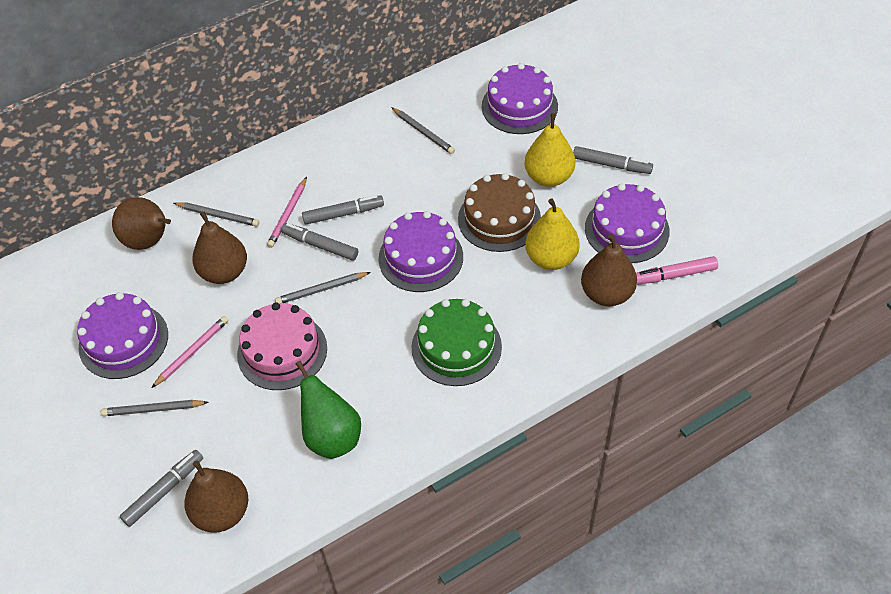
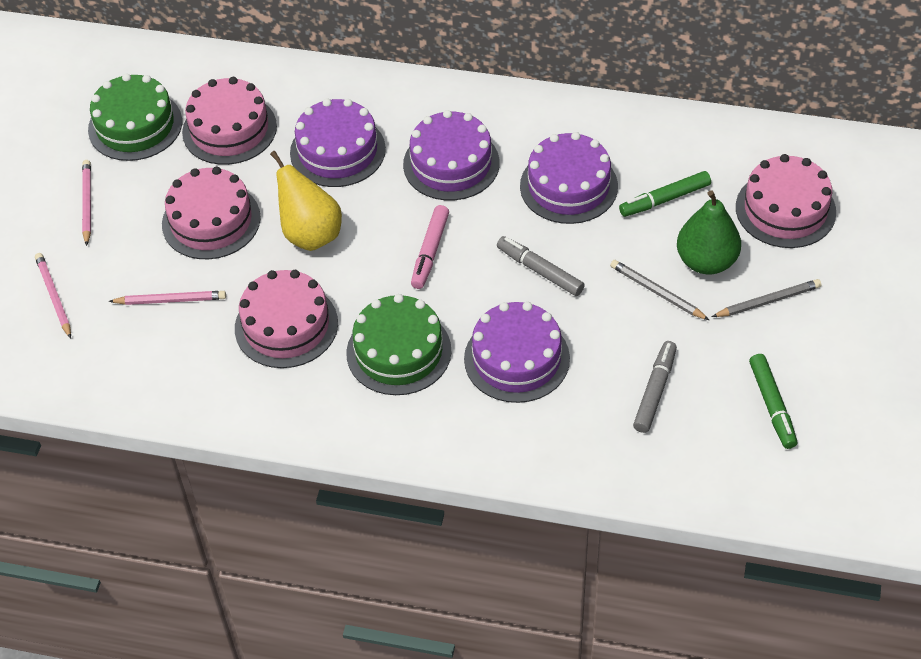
brown cake: [458,173,541,252] = 1 -> none = 0
brown pear: [112,197,171,250] [184,460,248,533] [192,212,247,284] [581,234,637,306] = 4 -> none = 0
green cake: [412,299,502,386] = 1 -> [88,73,182,161] [346,294,451,395] = 2
green marker: none = 0 -> [619,171,711,217] [749,354,798,449] = 2
grey marker: [120,450,203,527] [281,223,358,261] [302,195,384,225] [573,146,653,174] = 4 -> [497,236,585,296] [633,341,677,433] = 2
grey pencil: [101,400,209,416] [174,202,259,226] [275,272,371,303] [391,107,455,154] = 4 -> [610,260,709,320] [712,279,821,317] = 2
pink cake: [237,302,327,390] = 1 -> [162,167,261,259] [182,77,277,165] [235,270,338,368] [736,154,836,248] = 4
pink pencil: [151,316,228,388] [267,177,307,248] = 2 -> [35,253,71,339] [82,160,91,246] [108,291,226,305] = 3
yellow pear: [524,113,576,187] [525,198,580,270] = 2 -> [270,151,342,251] = 1

